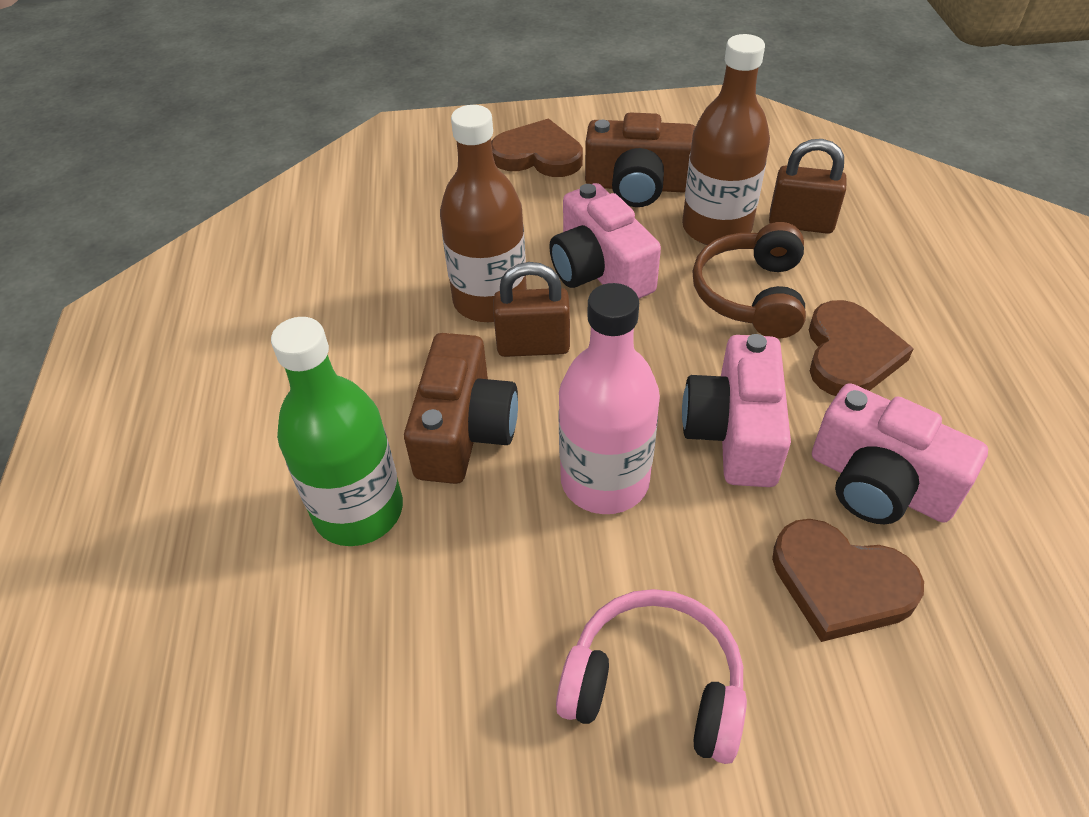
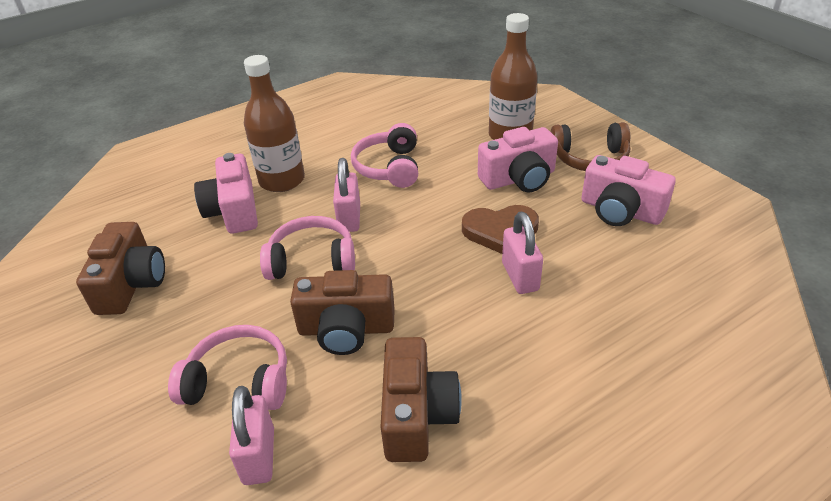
brown camera: [404,333,518,484] [585,112,695,207] = 2 -> [76,222,165,315] [290,270,395,355] [381,337,462,462] = 3
brown heart: [491,119,583,177] [772,519,924,642] [809,300,914,396] = 3 -> [462,205,539,254] = 1
brown padlock: [493,262,570,357] [769,139,846,234] = 2 -> none = 0
green bottle: [271,317,403,546] = 1 -> none = 0
pink bottle: [558,283,660,514] = 1 -> none = 0
pink headphones: [556,589,747,764] = 1 -> [168,325,287,410] [260,216,355,280] [351,123,418,188] = 3
pink padlock: none = 0 -> [229,386,274,485] [333,158,360,232] [502,212,543,294] = 3

